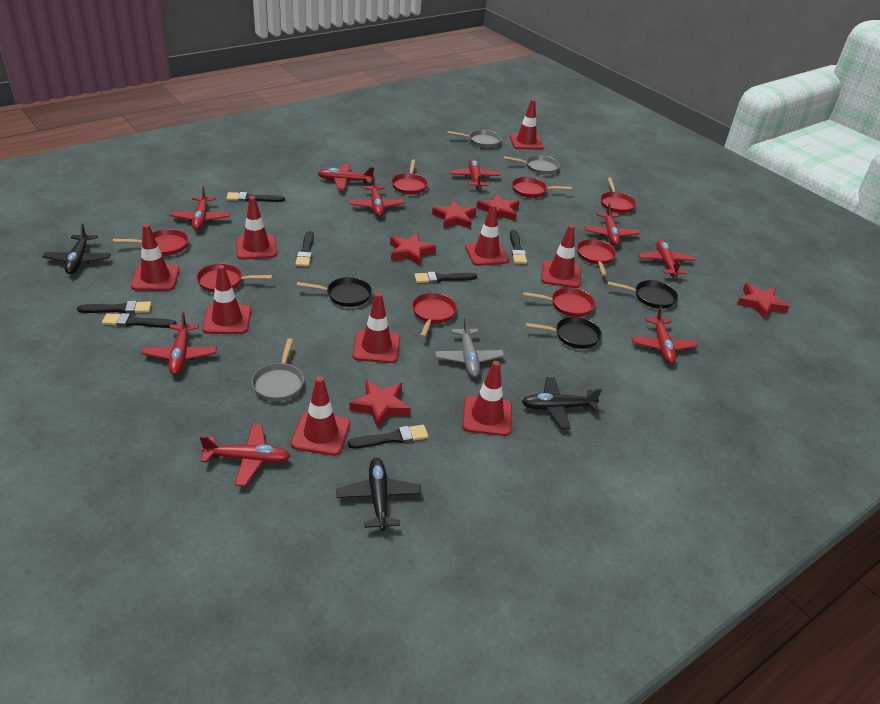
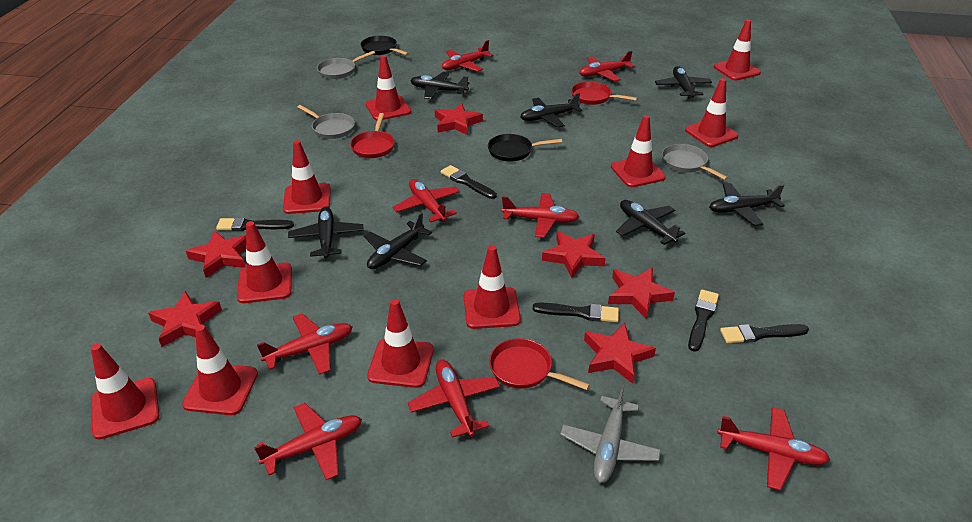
black brush: [77,301,152,314] [102,313,177,328] [226,192,285,202] [295,231,314,267] [348,425,428,448] [414,272,477,283] [510,230,527,264] = 7 -> [216,217,294,231] [441,165,497,199] [533,302,619,322] [688,290,719,352] [720,324,809,343] = 5
black pan: [297,277,372,307] [526,317,602,349] [607,280,678,309] = 3 -> [361,36,409,55] [488,134,562,161] = 2
black plane: [43,223,111,274] [336,458,421,531] [522,377,602,429] = 3 -> [288,207,364,259] [364,212,432,269] [410,72,469,99] [520,93,582,128] [616,200,685,245] [655,66,712,99] [709,183,785,226] = 7
red pan: [113,229,189,256] [196,263,272,292] [391,160,428,194] [412,293,457,338] [512,177,572,198] [523,288,595,317] [577,239,616,276] [600,177,636,213] = 8 -> [350,113,395,158] [489,338,590,390] [571,82,638,105] = 3
red plane: [141,312,217,375] [170,186,230,230] [200,424,290,486] [318,164,374,190] [349,175,404,217] [450,159,501,189] [584,203,640,246] [631,307,698,364] [638,240,695,276] = 9 -> [254,403,362,480] [257,313,353,375] [393,179,460,222] [408,360,500,438] [442,40,493,72] [502,193,580,238] [579,51,635,81] [717,407,830,491] = 8
red star: [349,380,411,429] [390,233,436,266] [432,200,476,229] [476,193,520,221] [737,283,790,319] = 5 -> [148,291,222,347] [186,230,246,278] [435,103,483,135] [542,231,606,278] [584,323,656,384] [608,267,675,319] = 6
red traffic cone: [131,224,180,291] [202,265,251,334] [236,196,277,260] [291,377,350,456] [353,293,400,363] [462,361,512,436] [465,204,509,266] [510,99,543,150] [541,225,581,288] = 9 -> [91,343,159,440] [182,324,258,415] [237,221,292,303] [283,140,331,214] [366,55,411,120] [367,299,434,388] [464,245,521,329] [611,115,666,187] [685,78,738,147] [714,19,761,81] = 10

